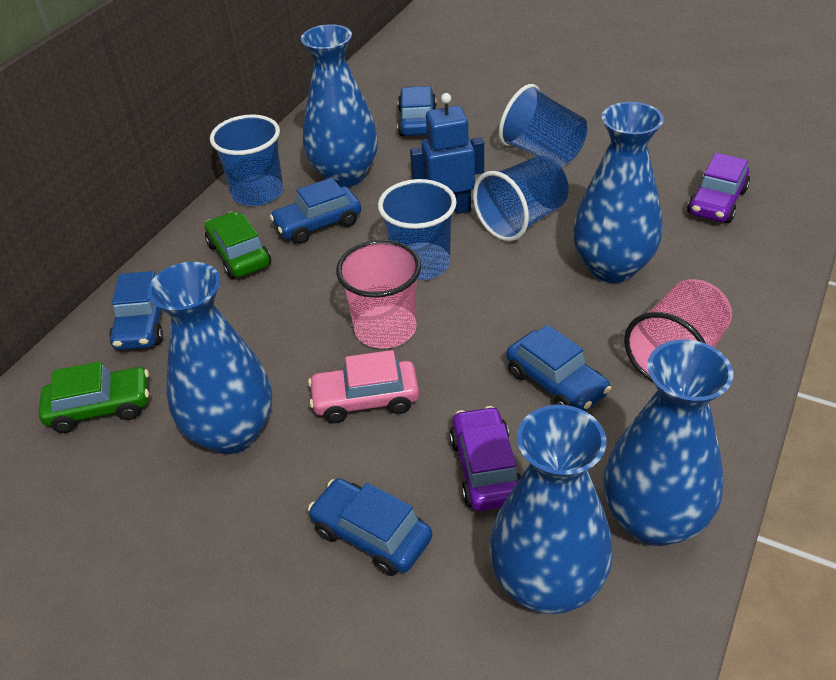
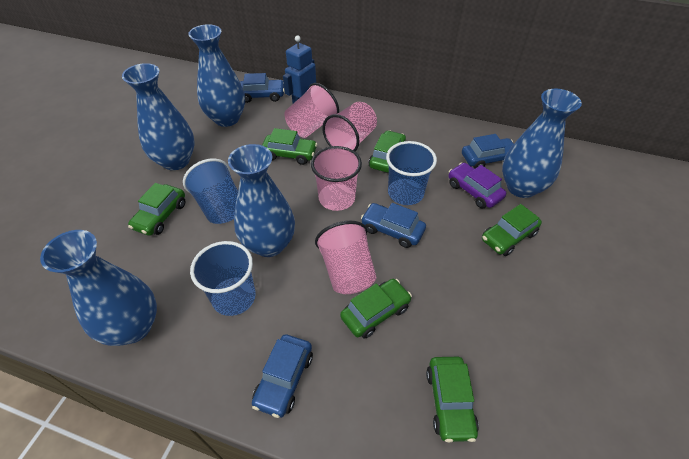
blue car: [109,271,163,350] [270,178,361,244] [308,478,432,576] [397,86,436,136] [506,325,611,411] = 5 -> [240,73,285,103] [252,334,313,418] [361,203,426,248] [462,134,514,169] = 4
blue cup: [210,114,283,206] [378,179,457,280] [473,156,569,241] [499,84,587,166] = 4 -> [183,158,238,224] [190,241,256,316] [386,141,437,205] = 3
green car: [39,361,149,433] [205,211,271,279] = 2 -> [128,183,185,236] [262,128,317,165] [340,279,412,339] [369,130,406,173] [426,357,479,443] [482,204,542,256] = 6
pink car: [308,350,419,423] = 1 -> none = 0
pink cup: [336,240,421,349] [624,279,732,382] = 2 -> [284,83,339,138] [311,146,362,211] [315,221,376,294] [322,102,377,152] = 4
purple car: [450,406,521,511] [687,153,750,223] = 2 -> [448,163,506,209] = 1

